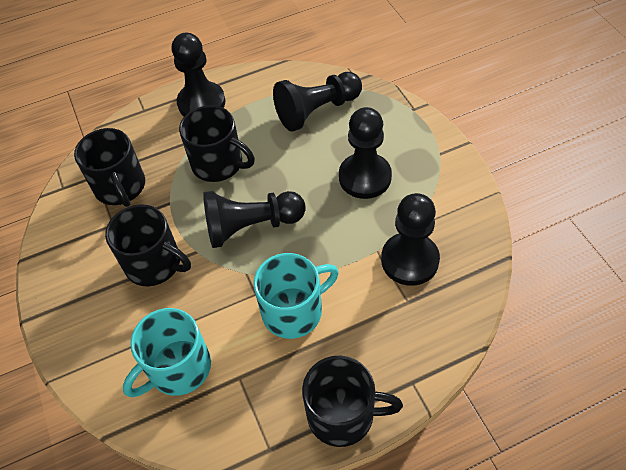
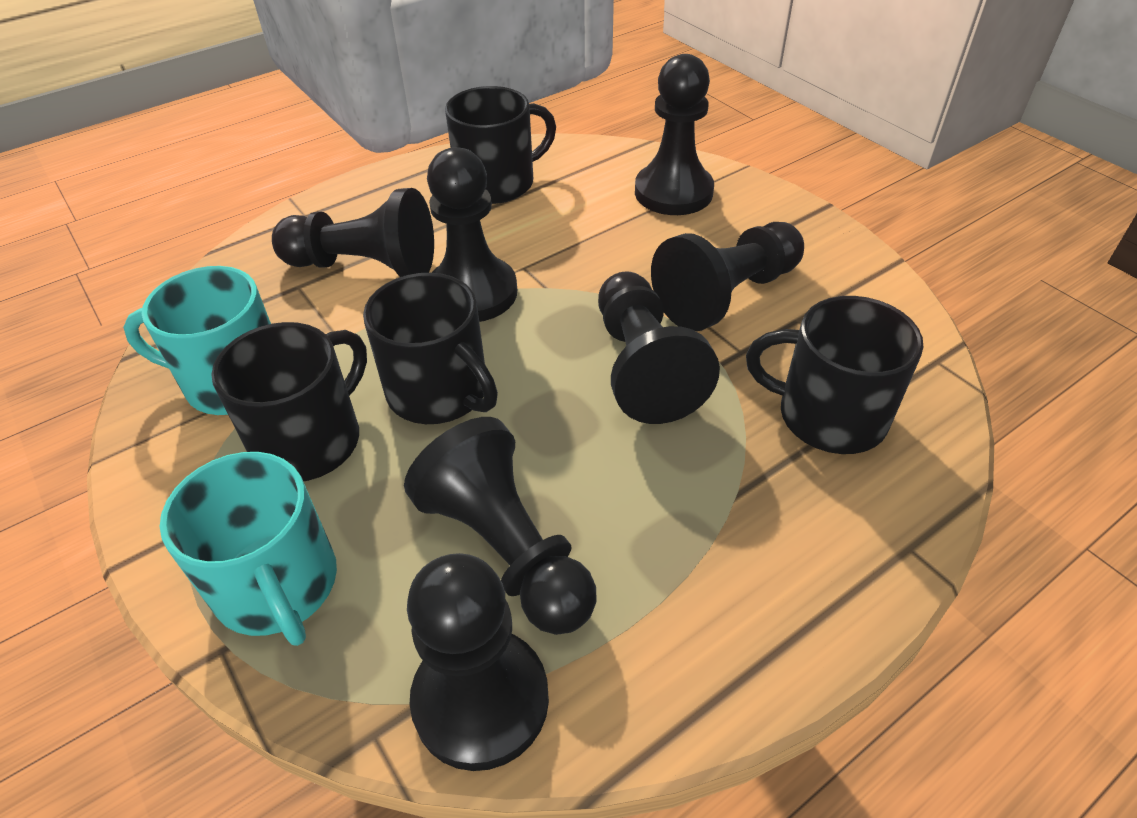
black pawn: [171,33,226,116] [203,191,306,248] [273,72,362,132] [339,107,392,199] [381,193,440,286] = 5 -> [272,188,434,277] [404,417,596,635] [407,553,549,771] [427,147,517,322] [598,271,720,424] [635,54,714,215] [651,222,804,331] = 7

